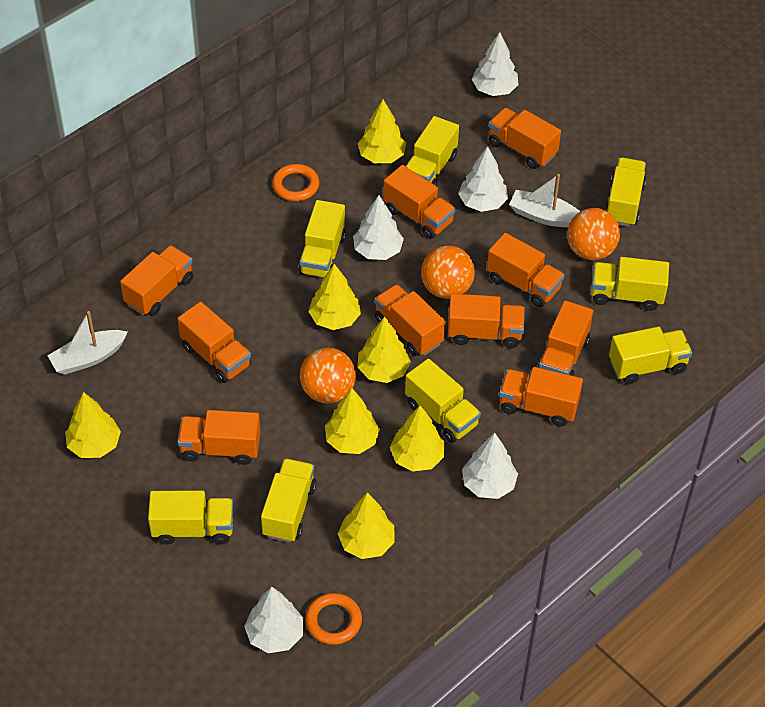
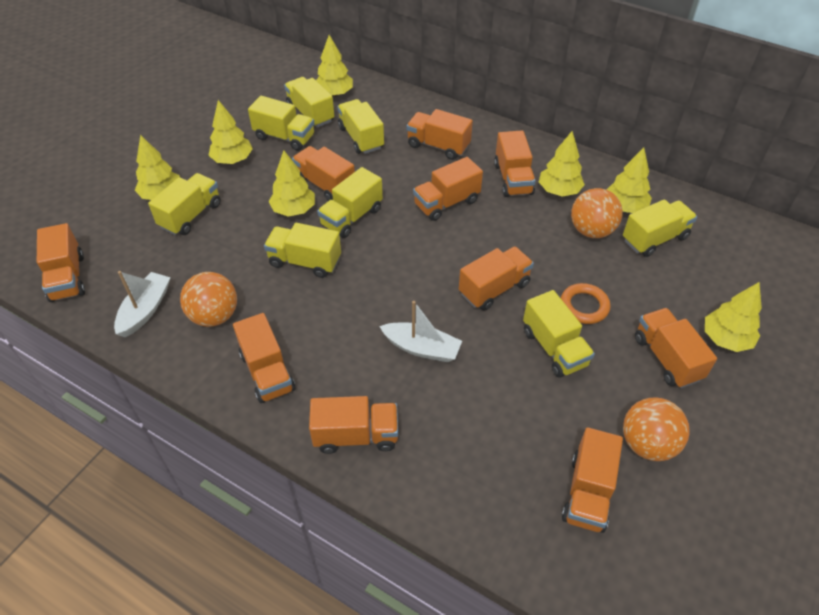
orange ring: [272,164,319,201] [305,593,362,645] = 2 -> [561,283,611,324] = 1
white tree: [244,587,303,653] [353,195,404,260] [458,146,508,212] [462,433,518,499] [472,32,519,96] = 5 -> none = 0

